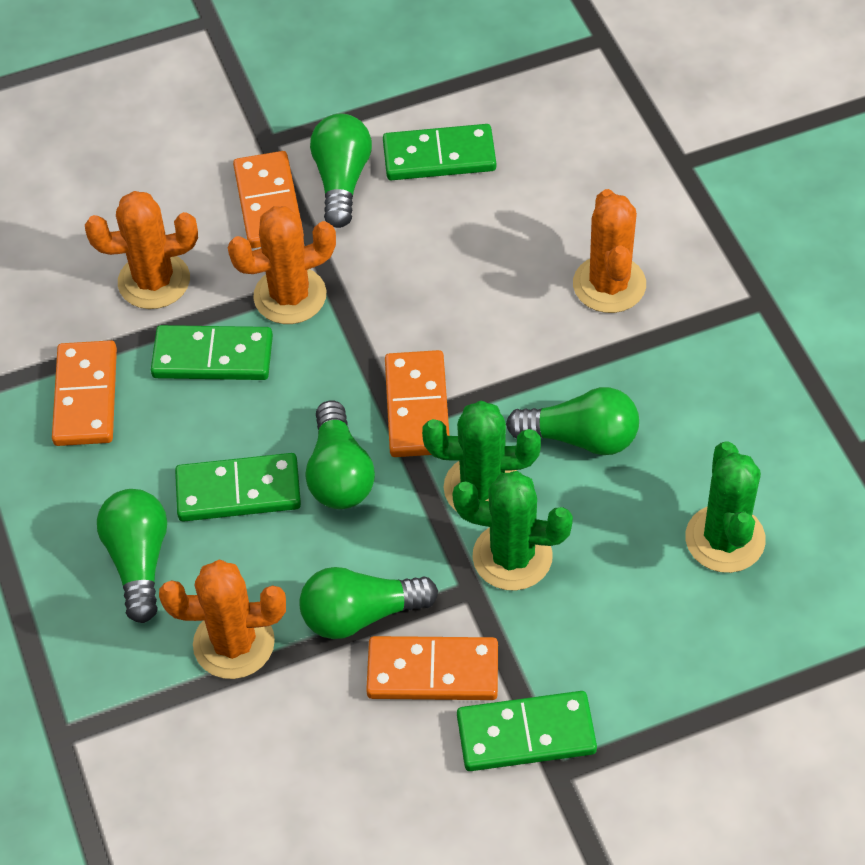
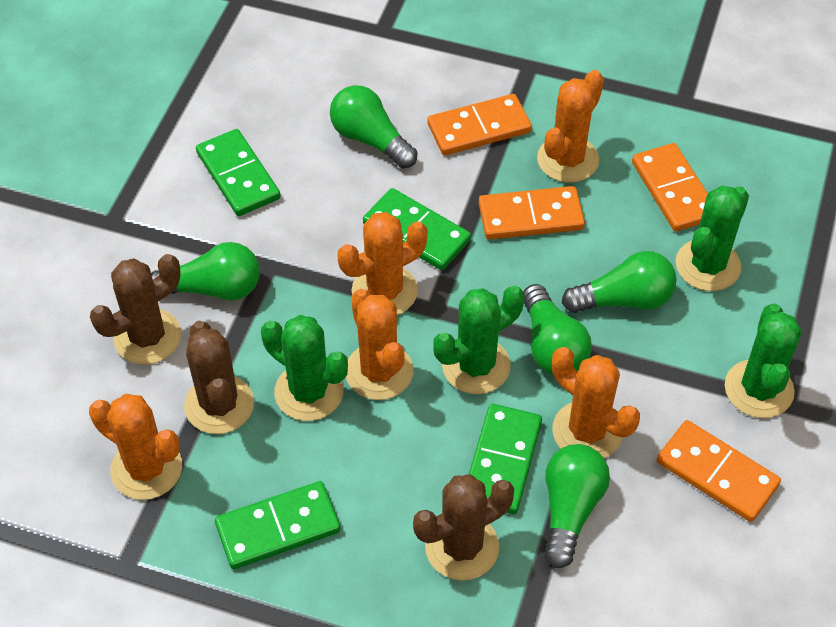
brown cactus: none = 0 -> [90,254,181,364] [184,321,254,434] [413,474,514,580] = 3
green cactus: [422,401,541,512] [453,471,573,591] [685,441,766,573] = 3 -> [261,315,348,421] [433,286,524,394] [675,185,749,291] [725,304,802,418] = 4
orange cactus: [85,191,198,309] [159,560,286,679] [228,206,336,324] [573,189,646,313] = 4 -> [89,394,182,500] [337,212,428,315] [346,289,413,400] [537,70,604,183] [552,347,640,458] = 5

